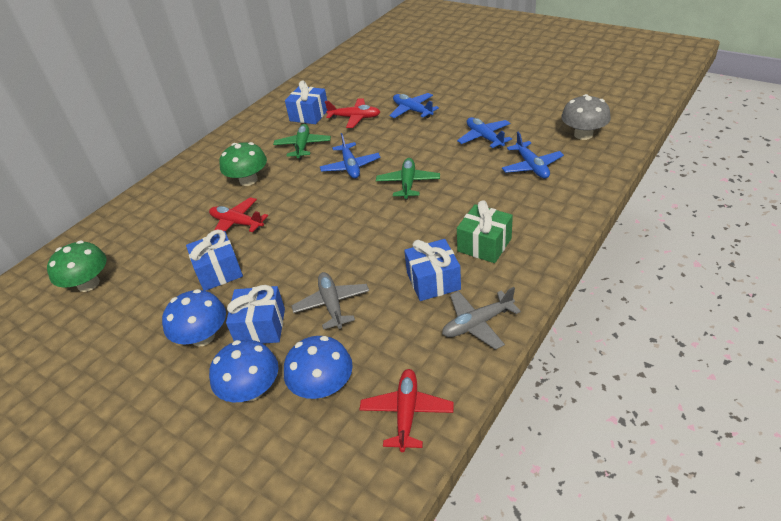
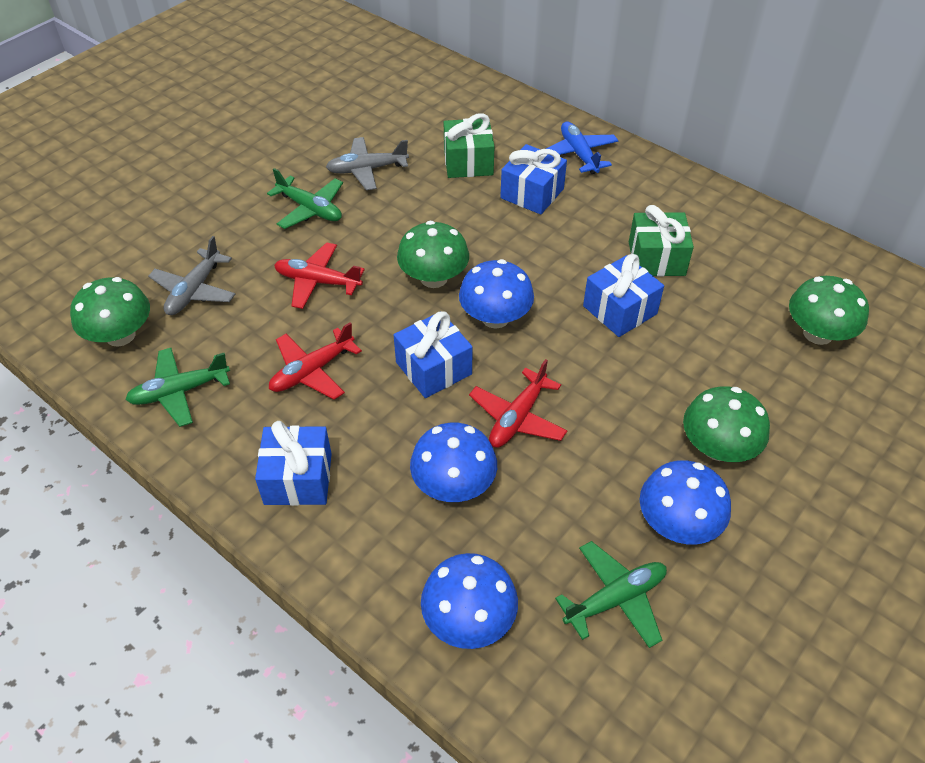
blue mushroom: [162,289,226,346] [209,340,278,402] [284,336,353,399] = 3 -> [410,423,497,502] [421,553,518,649] [459,259,534,328] [640,460,731,544] = 4
blue plane: [320,133,381,178] [389,93,439,118] [457,117,512,149] [502,132,564,179] = 4 -> [546,122,619,174] = 1
green gift: [457,200,513,263] = 1 -> [444,114,495,178] [629,205,694,277] = 2
green mushroom: [47,240,107,292] [219,142,267,186] = 2 -> [70,277,150,347] [397,221,469,288] [683,386,770,462] [789,276,869,345] = 4
green plane: [273,124,331,160] [376,158,440,200] = 2 -> [125,348,230,427] [267,168,343,229] [555,541,667,648] = 3
grey mushroom: [561,94,611,140] = 1 -> none = 0

